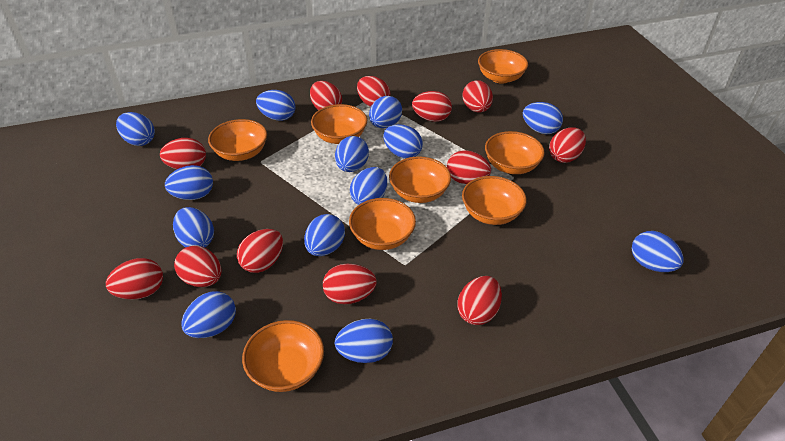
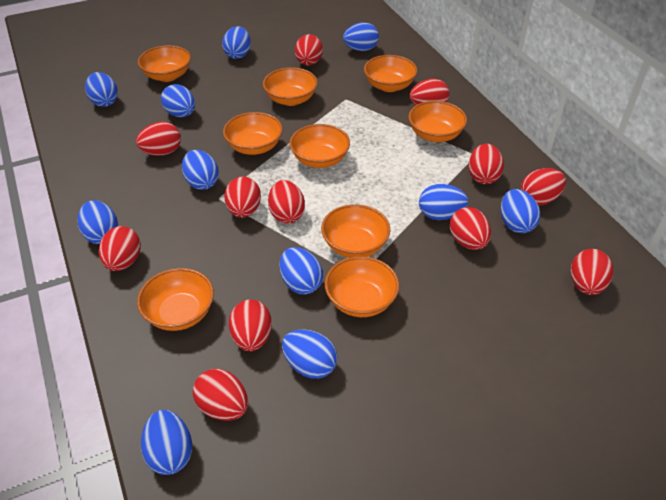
blue egg: [116,112,155,146] [165,165,213,200] [173,207,214,248] [181,291,236,338] [256,90,295,121] [304,214,345,256] [335,136,369,172] [335,319,393,363] [350,167,387,205] [369,96,402,128] [383,124,423,159] [523,102,563,134] [632,231,684,272] = 13 -> [77,200,118,244] [85,72,118,107] [141,410,192,475] [161,84,195,117] [182,150,219,190] [222,26,251,59] [280,247,323,294] [282,330,337,379] [343,22,379,51] [419,184,468,220] [501,189,540,233] = 11
orange bowl: [208,119,267,161] [242,320,324,392] [311,104,367,144] [349,198,416,250] [389,156,451,203] [462,176,527,225] [478,49,528,84] [485,131,545,174] = 8 -> [137,268,214,331] [138,45,191,82] [223,112,283,155] [263,67,318,106] [290,124,350,168] [321,204,390,258] [325,256,399,317] [364,55,417,92] [409,101,467,142] = 9

